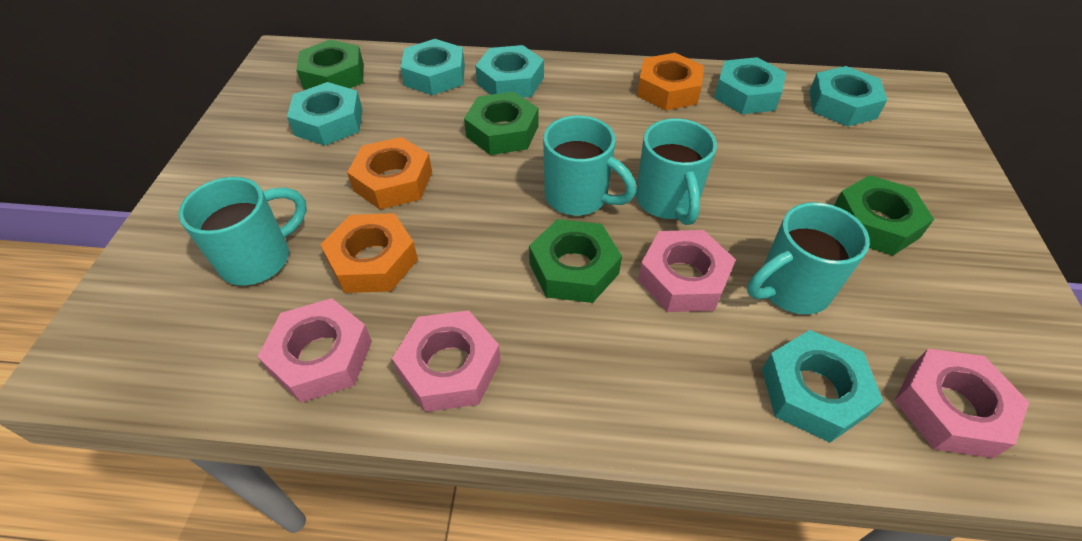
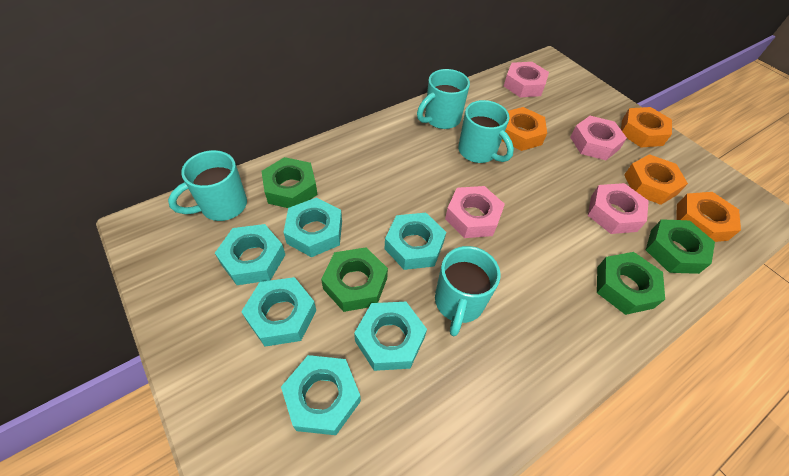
orange nut: [320,213,418,293] [347,137,432,209] [637,53,704,111] = 3 -> [502,107,547,151] [621,107,672,147] [624,154,688,205] [676,192,741,242] = 4

